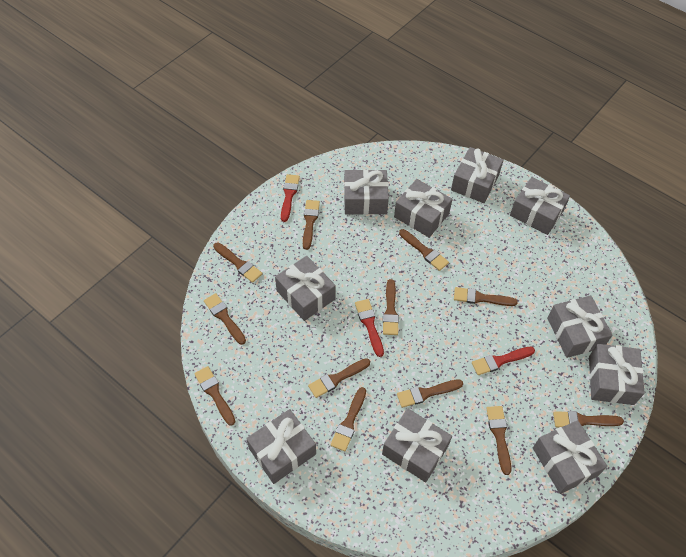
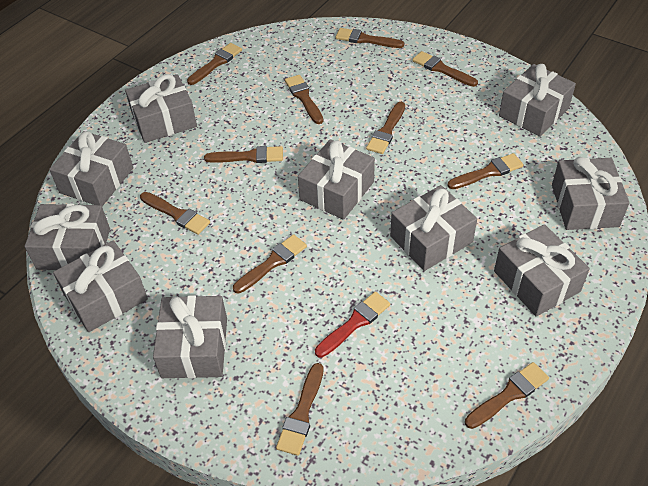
brown brush: [194,366,236,426] [204,293,246,345] [213,242,262,283] [303,200,320,250] [308,358,370,398] [331,387,366,452] [383,279,399,335] [397,379,463,408] [399,229,449,271] [454,287,518,306] [486,406,511,475] [553,411,624,427] = 12 -> [140,192,210,235] [187,43,242,85] [204,146,283,163] [233,234,307,293] [276,363,324,456] [285,75,323,124] [336,28,404,48] [366,102,405,154] [412,51,478,87] [447,153,524,189] [465,362,549,429] = 11
red brush: [281,174,300,222] [355,299,384,357] [472,347,535,375] = 3 -> [315,292,390,358] = 1

